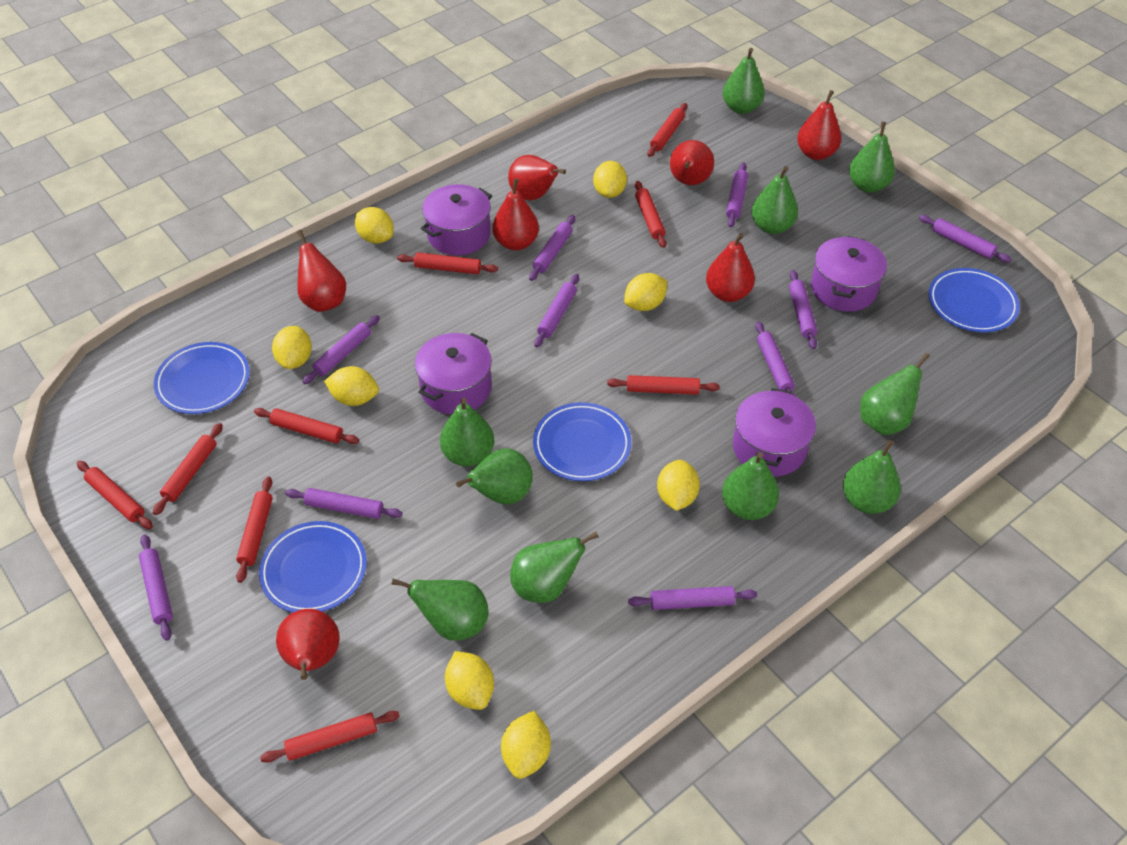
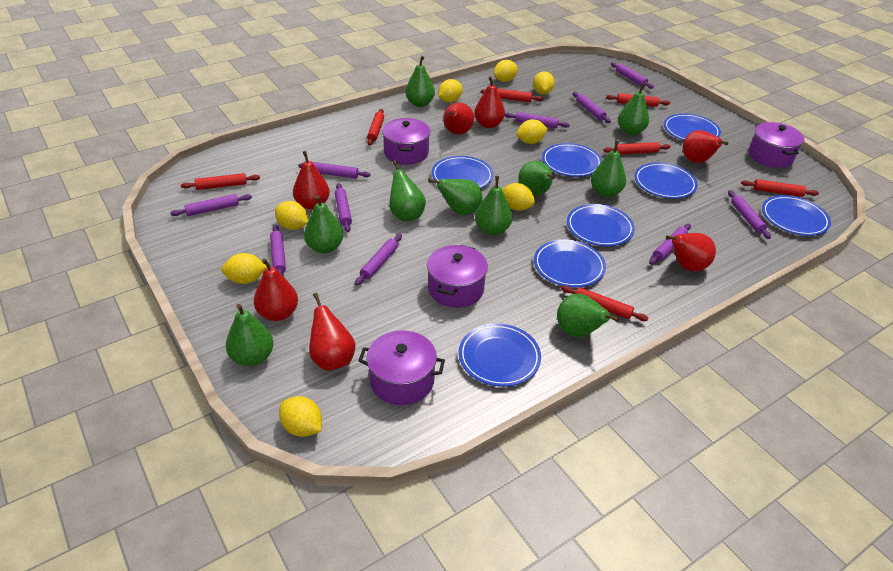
blue plate: [154,342,250,414] [259,521,367,612] [533,402,631,481] [928,268,1020,332] = 4 -> [431,156,493,189] [459,323,541,387] [534,239,606,288] [542,143,602,177] [567,204,635,246] [634,162,698,199] [664,113,721,140] [762,195,831,236] = 8
red rolling pin: [77,461,153,529] [153,423,223,515] [236,476,273,583] [254,408,359,444] [260,711,400,763] [397,252,498,274] [607,375,720,395] [635,181,666,248] [647,103,688,157] = 9 -> [181,173,260,190] [367,109,384,145] [481,89,543,102] [561,286,648,321] [603,142,670,154] [606,93,670,107] [741,179,819,197] = 7

